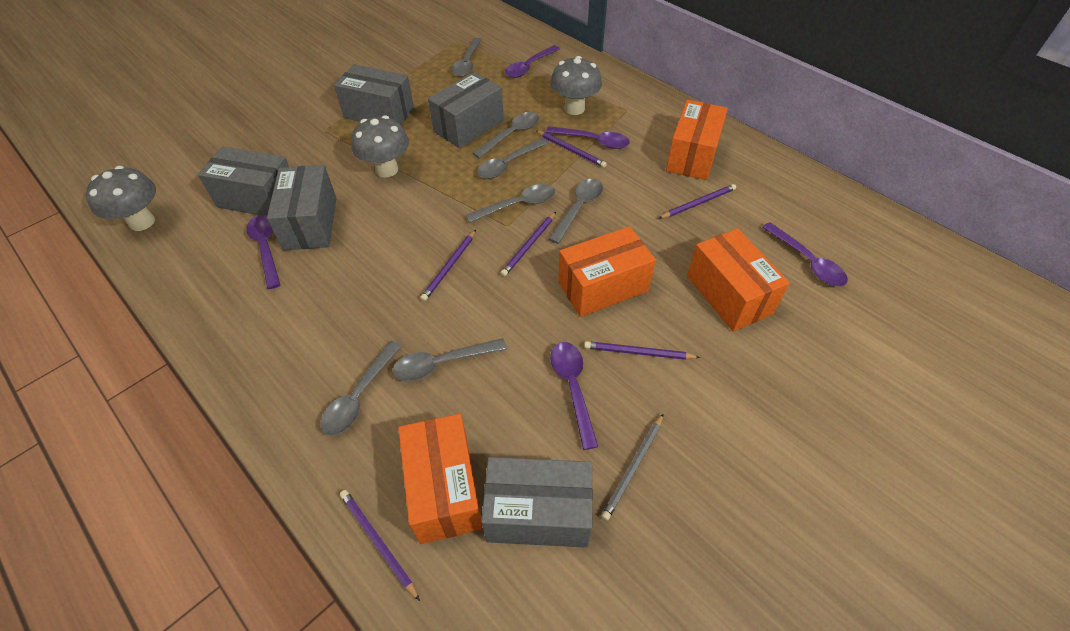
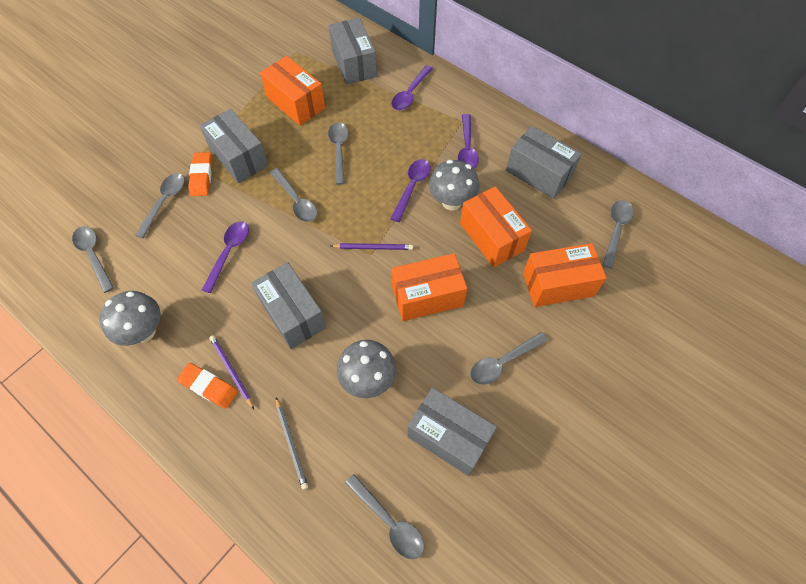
orange eraser: none = 0 -> [177,363,238,409] [188,152,212,196] = 2
purple pencil: [340,490,420,601] [420,230,476,301] [501,212,556,276] [536,131,607,168] [584,341,700,360] [659,184,736,218] = 6 -> [209,335,254,409] [330,243,413,250] = 2
purple spoon: [247,215,280,289] [505,45,560,78] [546,126,630,149] [550,342,598,450] [762,222,848,287] = 5 -> [202,221,249,293] [391,65,433,110] [391,159,431,222] [458,114,479,168] = 4

